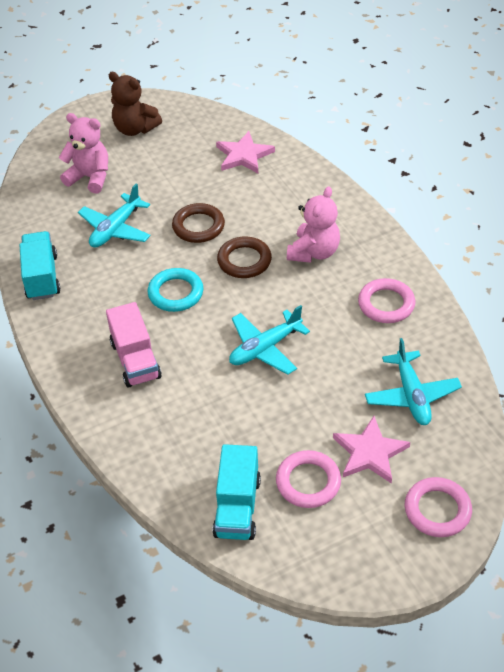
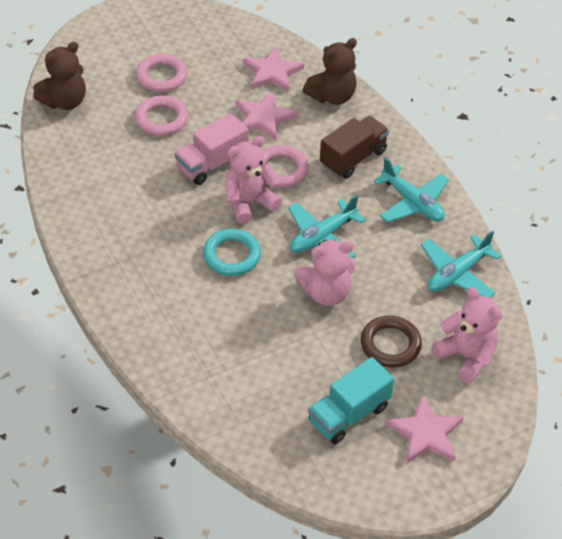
brown ring: [172,203,225,243] [217,236,272,278] = 2 -> [361,316,422,368] = 1
brown teddy bear: [109,72,162,136] = 1 -> [33,42,86,110] [303,38,357,105] = 2
brown truck: none = 0 -> [320,116,389,179] = 1
pink star: [216,131,275,173] [333,416,410,484] = 2 -> [236,91,298,140] [243,46,304,92] [386,395,464,464] = 3
pink teddy bear: [59,113,108,193] [287,186,340,263] = 2 -> [225,136,282,224] [295,240,356,306] [432,287,503,383] = 3
turquoise truck: [19,231,61,300] [212,444,261,540] = 2 -> [308,357,394,444] = 1

